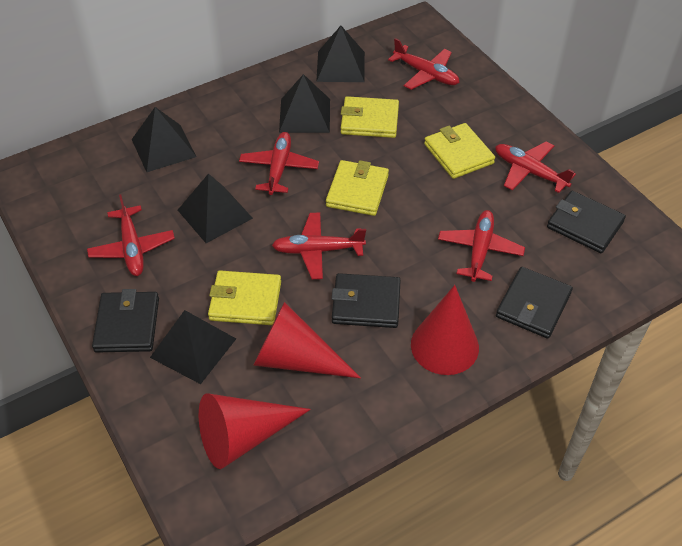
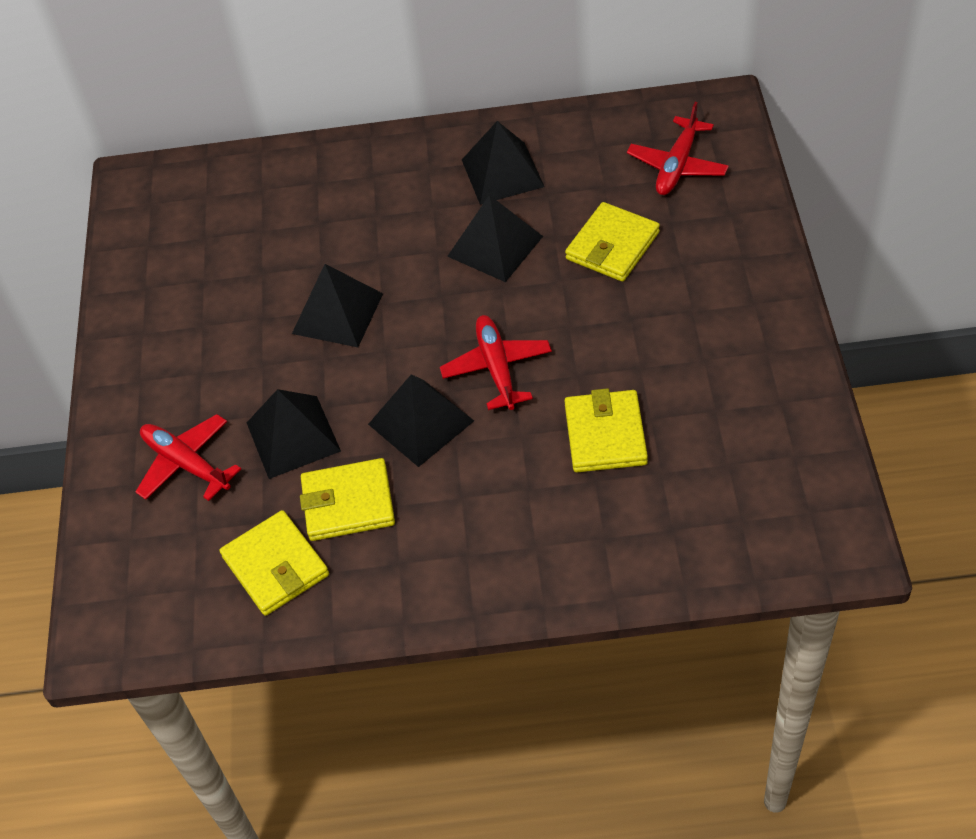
black wallet: [92,289,159,353] [331,273,401,328] [496,267,573,339] [547,191,626,253] = 4 -> none = 0
red cone: [199,393,311,469] [253,302,361,378] [411,285,479,375] = 3 -> none = 0
red plane: [87,194,175,276] [239,132,319,195] [272,212,366,279] [388,38,460,90] [438,210,525,282] [495,141,576,193] = 6 -> [135,414,241,501] [440,315,552,410] [627,102,729,195] = 3

